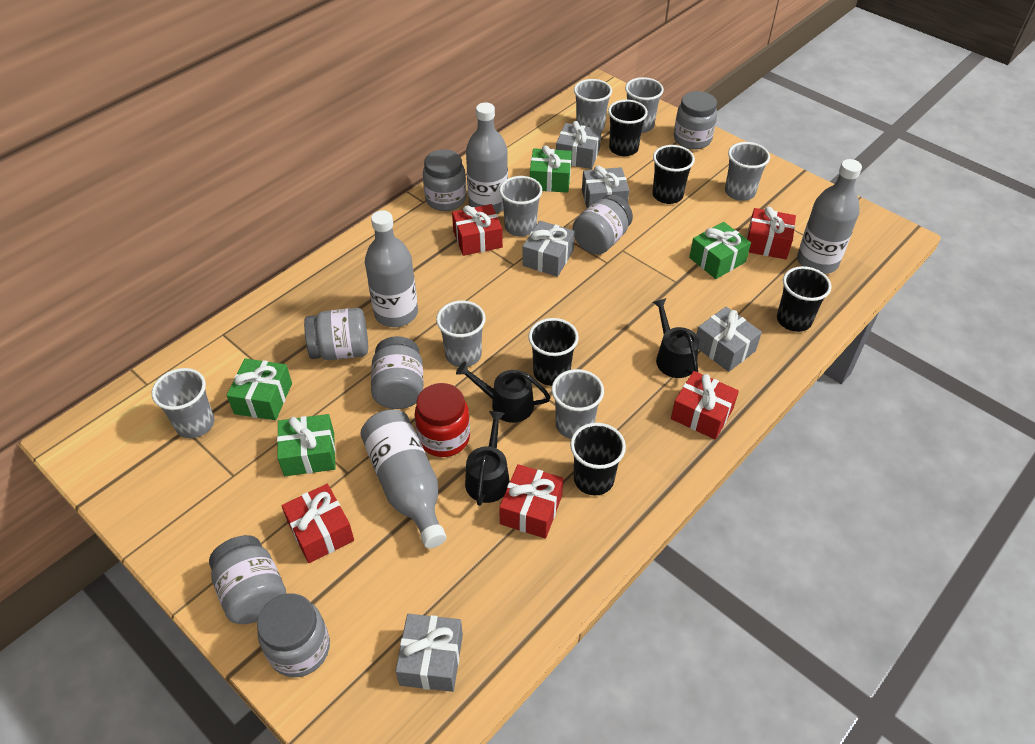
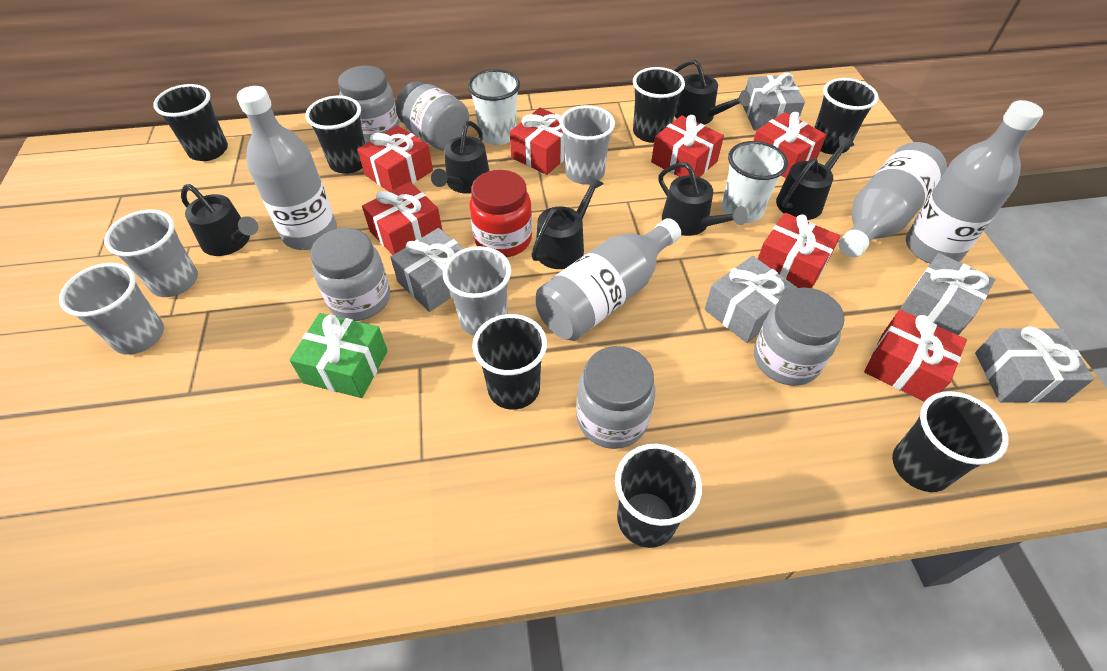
black cup: [528,318,579,386] [570,423,626,495] [608,100,648,156] [652,145,695,204] [777,266,831,332] = 5 -> [153,84,228,161] [305,96,365,174] [472,314,547,410] [615,444,702,548] [633,67,685,143] [814,78,879,154] [892,391,1009,492] = 7
black watering can: [456,362,551,423] [465,411,510,506] [653,298,699,378] = 3 -> [181,184,258,256] [431,121,489,194] [531,176,604,269] [658,162,748,236] [674,60,751,125] [776,136,854,220] = 6
green gift: [227,359,292,420] [277,414,336,476] [530,145,572,193] [689,222,751,279] = 4 -> [289,313,388,398] = 1
grey cup: [152,368,215,438] [436,301,486,367] [499,176,542,236] [552,369,604,439] [574,79,612,131] [625,77,664,133] [725,142,770,201] = 7 -> [59,263,164,355] [104,209,198,297] [443,246,511,336] [559,105,615,184] = 4
grey jar: [209,535,286,624] [257,593,330,677] [304,308,368,360] [371,336,424,409] [423,149,467,211] [573,195,633,255] [674,91,717,149] = 7 -> [310,228,390,321] [338,65,399,143] [396,81,469,150] [576,346,656,449] [754,287,845,386] = 5
red gift: [282,484,354,563] [452,204,503,256] [499,464,564,539] [671,371,739,440] [746,207,796,259] = 5 -> [357,126,433,192] [362,182,443,255] [510,108,565,175] [651,115,724,177] [754,112,827,178] [758,213,840,288] [864,310,967,402] = 7
white cup: none = 0 -> [468,69,520,145] [721,141,788,223] = 2

